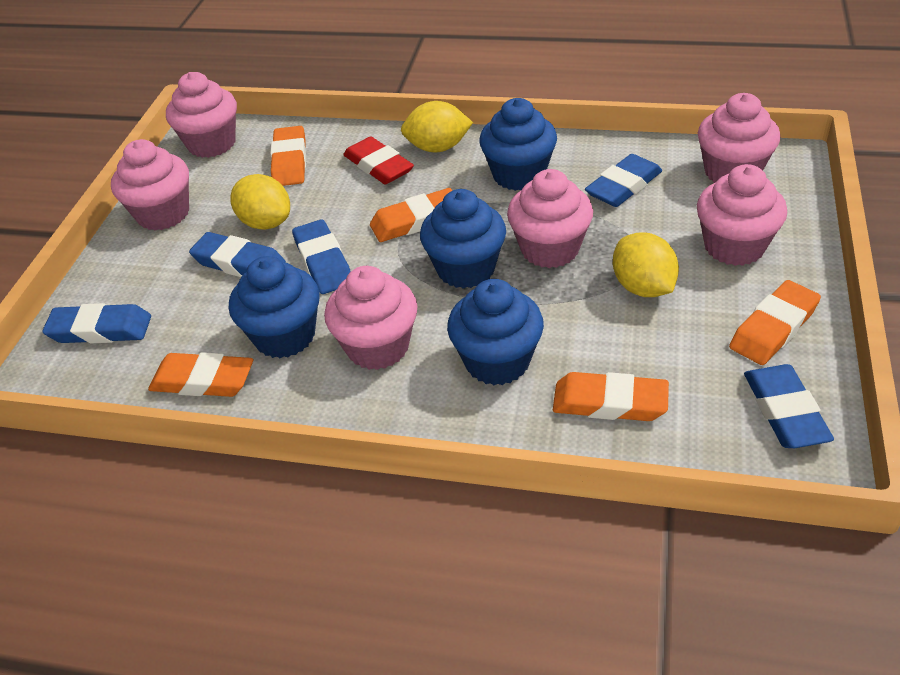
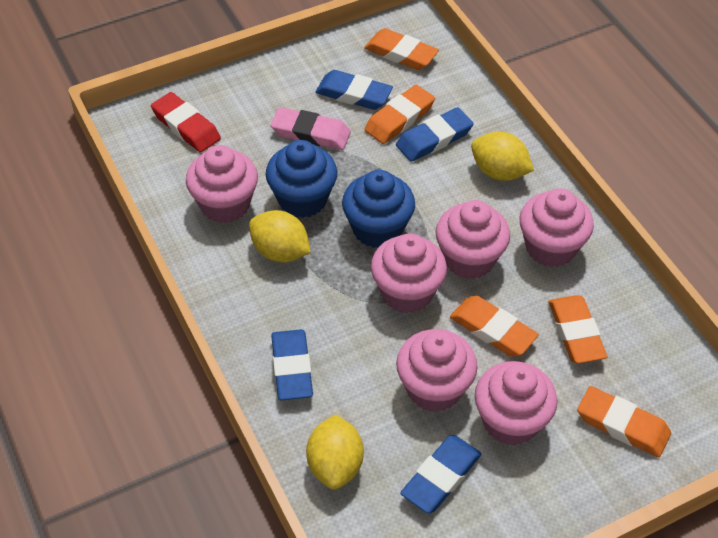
blue cupcake: [229,256,320,358] [420,189,506,289] [447,279,544,385] [480,98,557,191] = 4 -> [266,140,337,218] [342,170,415,248] = 2
blue eraser: [42,303,151,343] [189,232,286,277] [292,219,351,294] [585,154,662,207] [744,364,834,448] = 5 -> [271,329,313,400] [315,70,393,110] [396,107,474,162] [400,435,482,514] = 4
pink eraser: none = 0 -> [271,107,351,150] = 1

